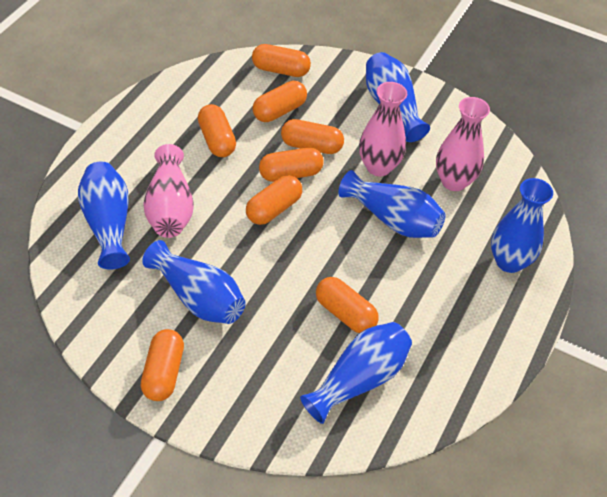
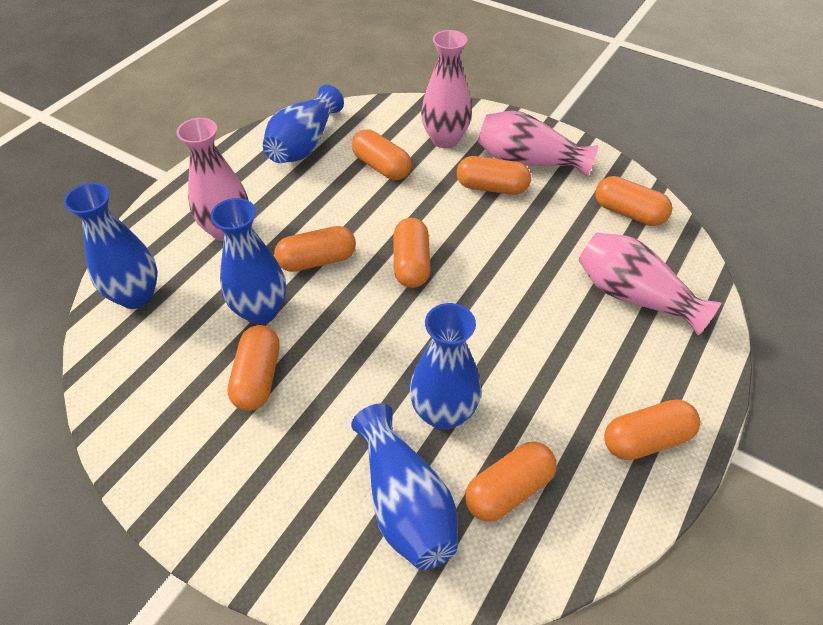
blue vase: [78,162,130,269] [142,240,246,324] [300,322,412,424] [338,170,446,238] [366,52,430,142] [491,178,553,273] = 6 -> [64,183,158,309] [210,198,286,325] [263,85,344,163] [351,403,458,570] [410,303,481,430] = 5
pink vase: [143,144,194,238] [359,82,407,176] [436,97,490,191] = 3 -> [176,118,249,241] [421,30,472,148] [478,111,598,177] [579,232,721,335] = 4

